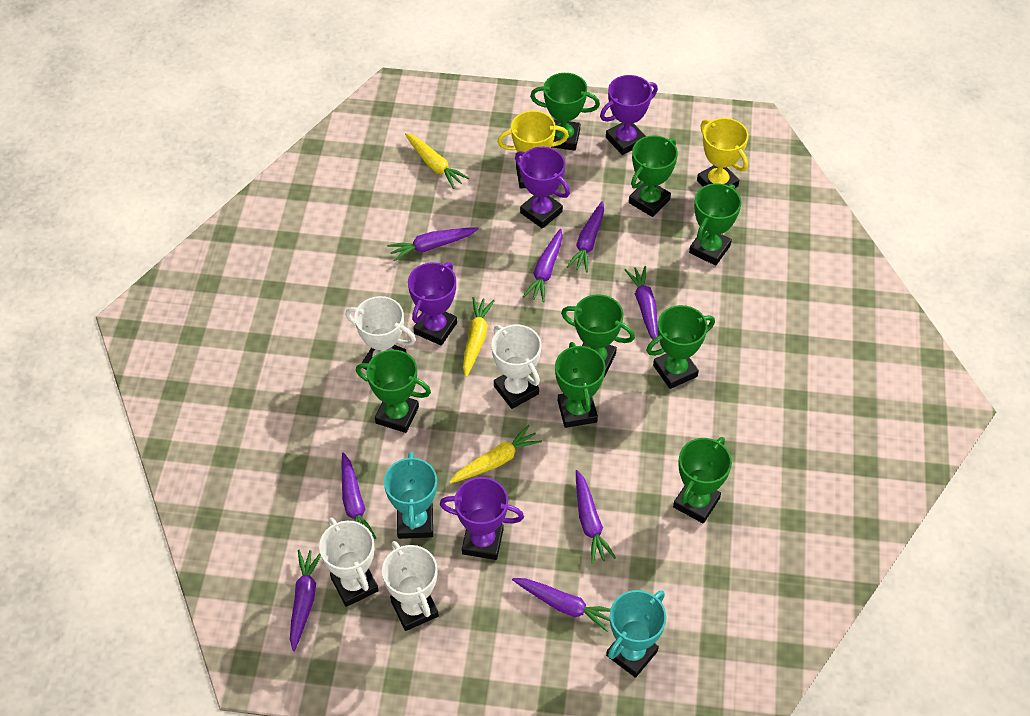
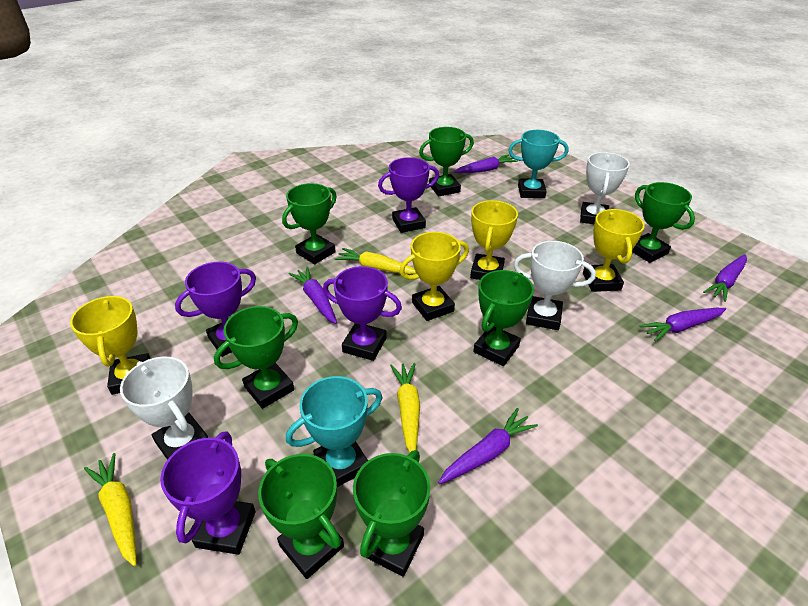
green trophy: [356,350,431,433] [530,73,600,151] [555,342,606,428] [561,294,635,377] [629,135,678,217] [646,305,715,389] [673,437,732,524] [689,183,742,266] = 8 -> [214,306,298,409] [258,454,344,579] [282,183,337,264] [353,450,430,577] [419,127,474,197] [473,270,534,366] [632,182,695,263] = 7
purple carrot: [290,550,321,651] [342,453,376,539] [387,227,479,261] [512,578,610,632] [523,229,562,302] [567,201,604,273] [576,470,616,564] [625,266,658,344] = 8 -> [288,267,337,324] [438,408,538,484] [454,154,517,173] [640,308,726,342] [703,254,747,302] = 5
white trophy: [319,518,379,607] [346,296,416,370] [382,541,439,631] [492,325,541,409] = 4 -> [120,357,208,460] [514,241,596,330] [580,152,630,224] = 3
yellow trophy: [498,111,569,189] [697,118,749,188] = 2 -> [70,295,151,395] [400,232,469,321] [470,200,518,280] [583,209,645,292] = 4

